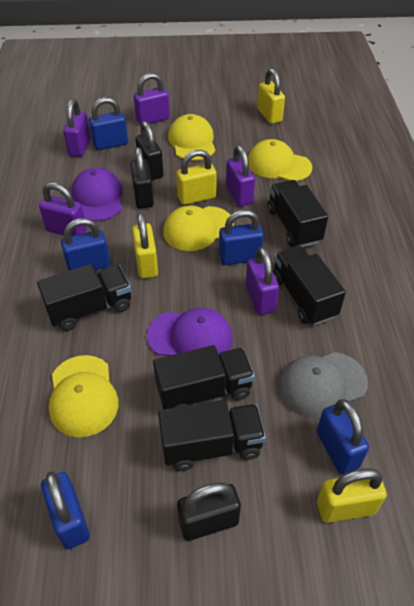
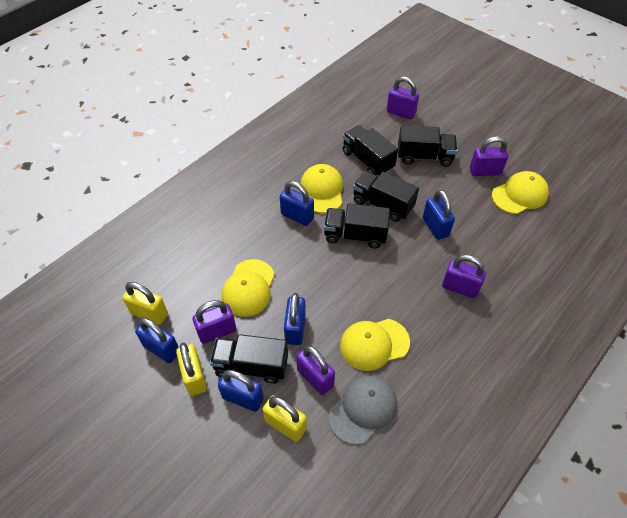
black padlock: [131,147,154,209] [135,121,164,180] [177,483,241,541] = 3 -> none = 0
purple cap: [71,168,122,221] [147,308,233,356] = 2 -> none = 0
yellow padlock: [132,213,158,279] [176,150,217,205] [257,68,285,124] [317,468,387,523] = 4 -> [122,282,168,325] [176,342,207,396] [263,395,307,442] = 3

